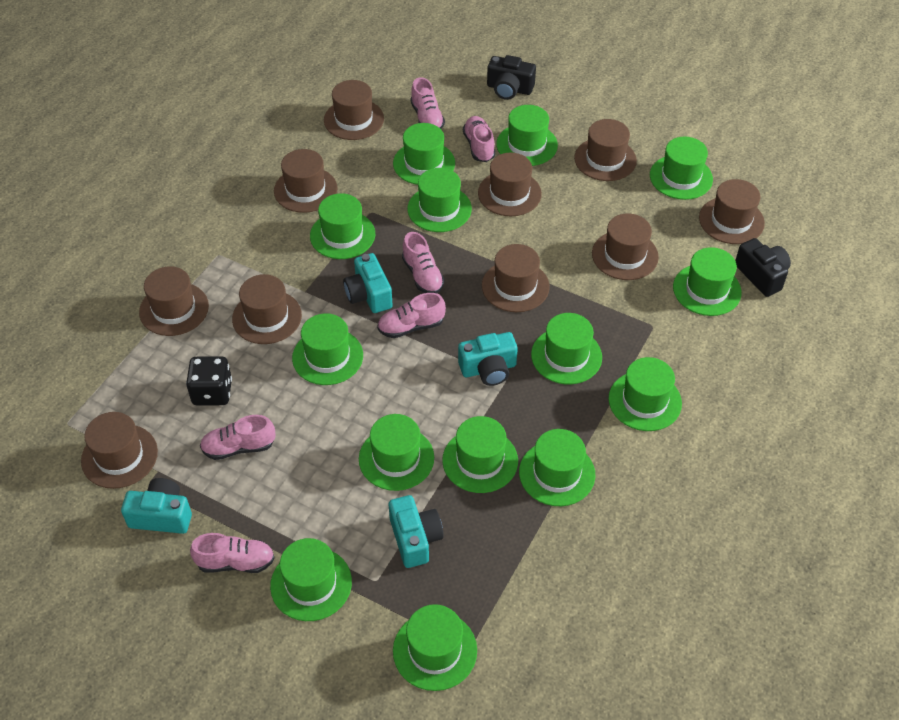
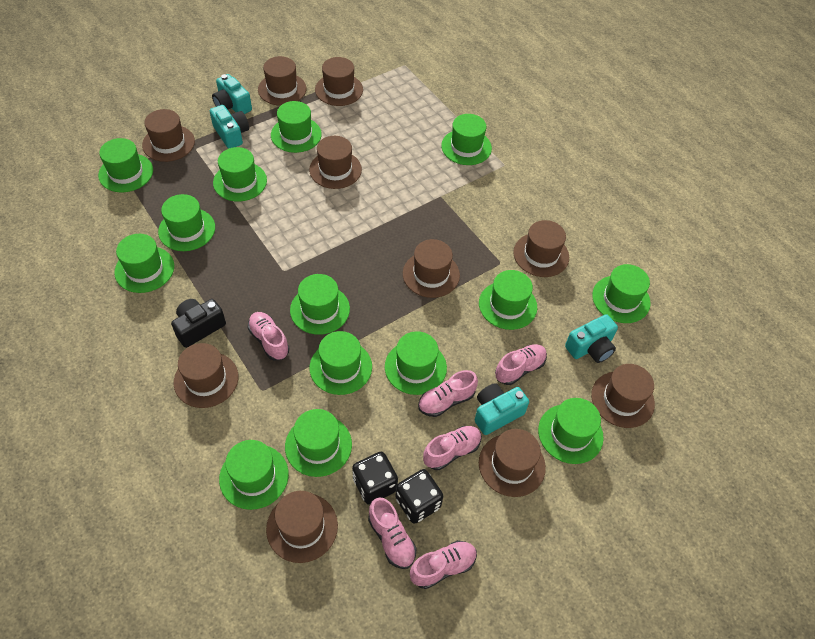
black camera: [487,55,536,100] [735,238,791,297] = 2 -> [171,299,226,348] = 1
black dice: [186,356,232,406] = 1 -> [352,452,398,505] [395,469,443,524] = 2

